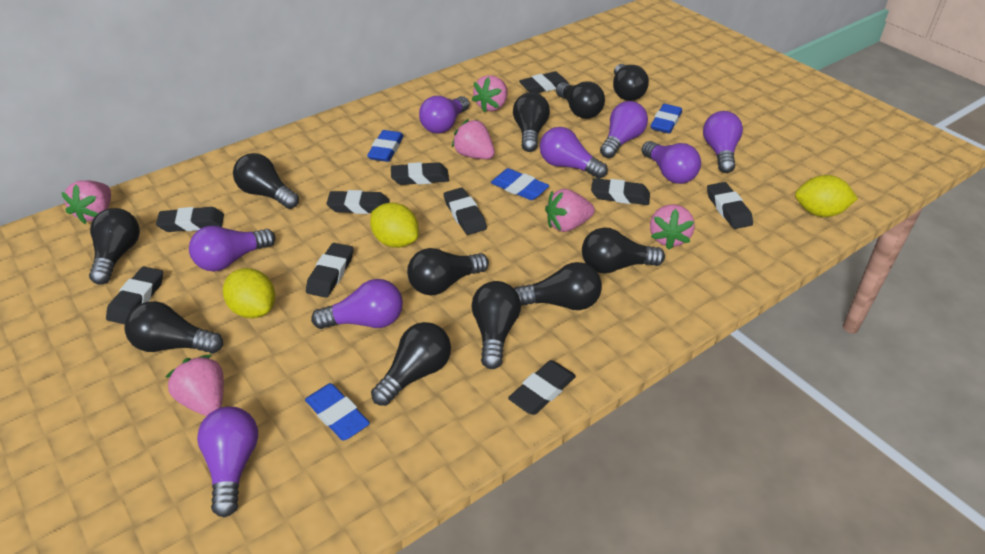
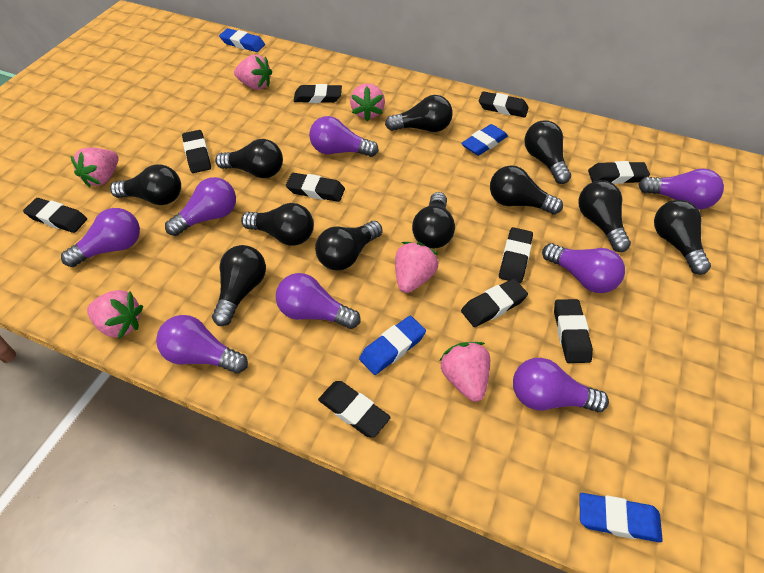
yellow lemon: [223,268,275,318] [370,203,419,248] [795,175,858,217] = 3 -> none = 0

